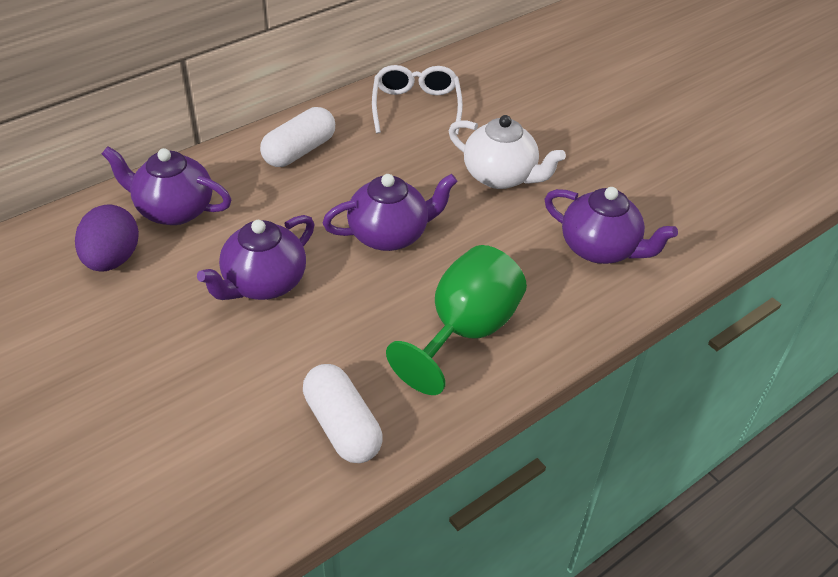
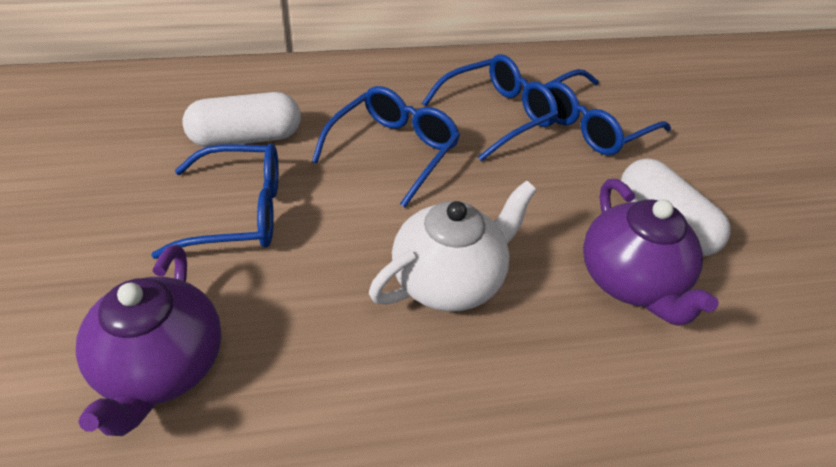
blue glasses: none = 0 -> [151,144,279,259] [312,86,460,207] [422,54,558,161] [544,69,671,155] = 4
green goblet: [386,245,527,395] = 1 -> none = 0
purple egg: [75,204,139,272] = 1 -> none = 0
purple teapot: [102,147,231,225] [197,215,314,300] [323,174,457,251] [544,187,678,264] = 4 -> [76,245,222,436] [583,179,719,326] = 2
white glasses: [372,65,463,135] = 1 -> none = 0

